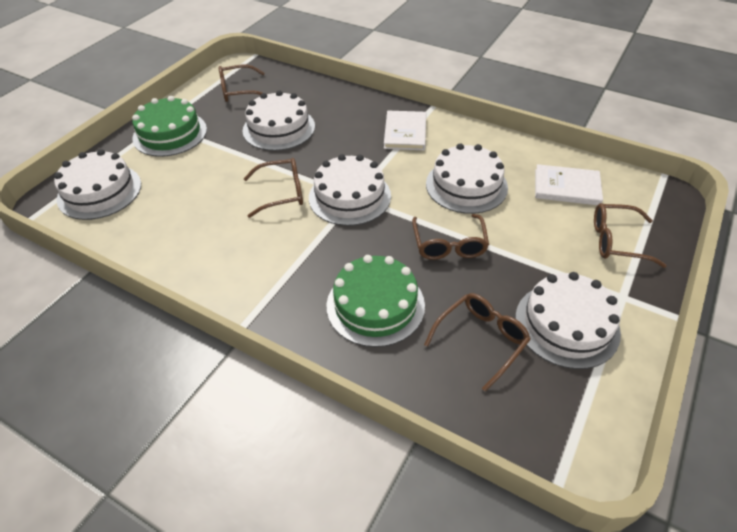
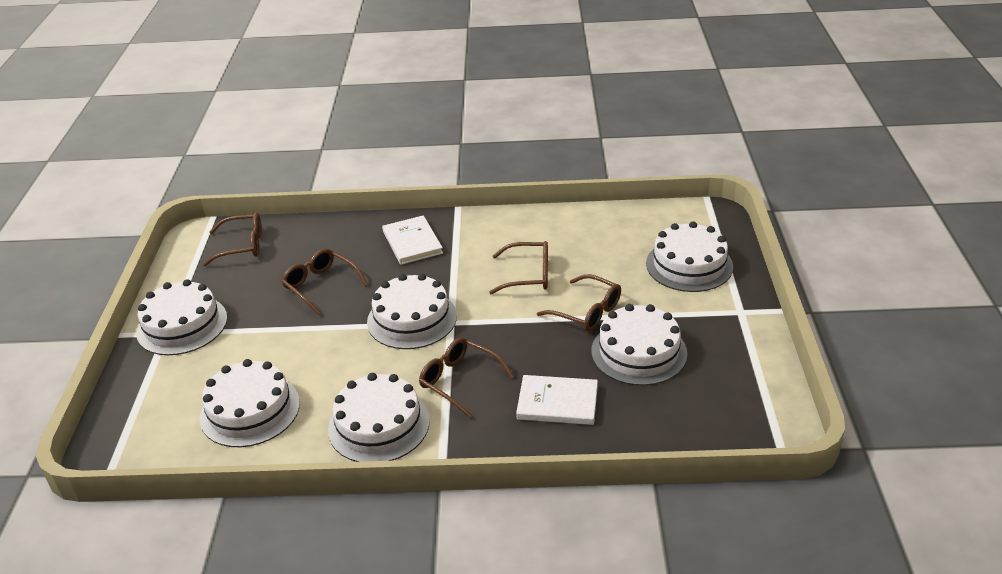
green cake: [132,96,207,157] [327,255,425,347] = 2 -> none = 0
white cake: [54,149,141,220] [242,90,315,151] [309,154,391,226] [426,143,508,214] [515,272,621,369] = 5 -> [136,279,227,355] [200,359,300,447] [328,373,430,462] [367,274,457,349] [591,304,687,386] [646,221,733,292] = 6

